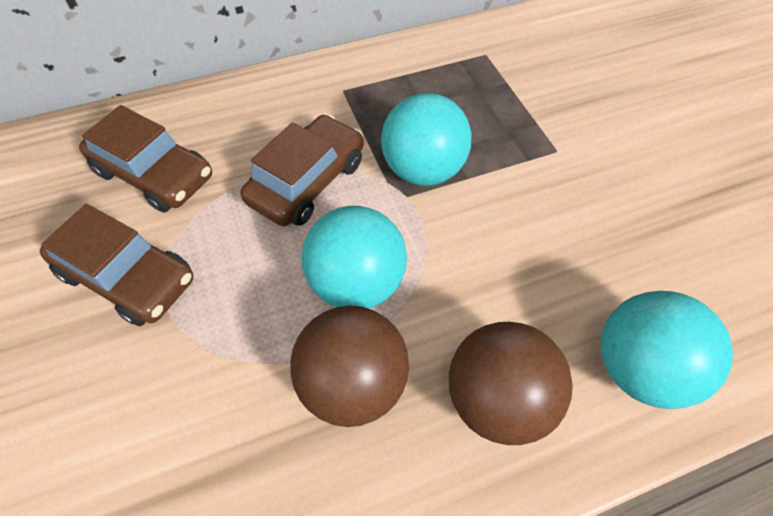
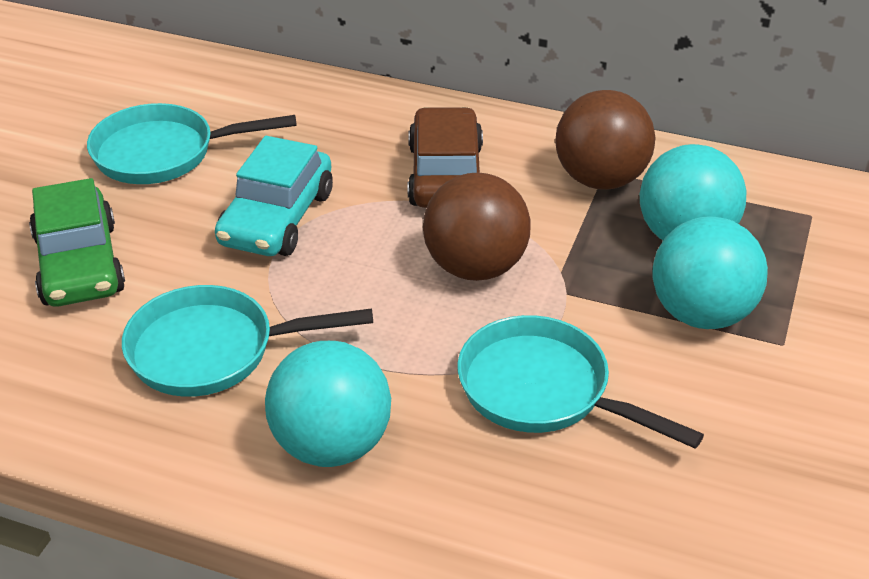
brown car: [40,204,194,326] [79,105,212,212] [240,115,364,226] = 3 -> [408,107,483,208] = 1
green car: none = 0 -> [29,178,125,307] = 1
turquoise car: none = 0 -> [215,136,333,256] = 1
turquoise pan: none = 0 -> [87,103,297,184] [122,285,373,397] [458,315,704,449] = 3

